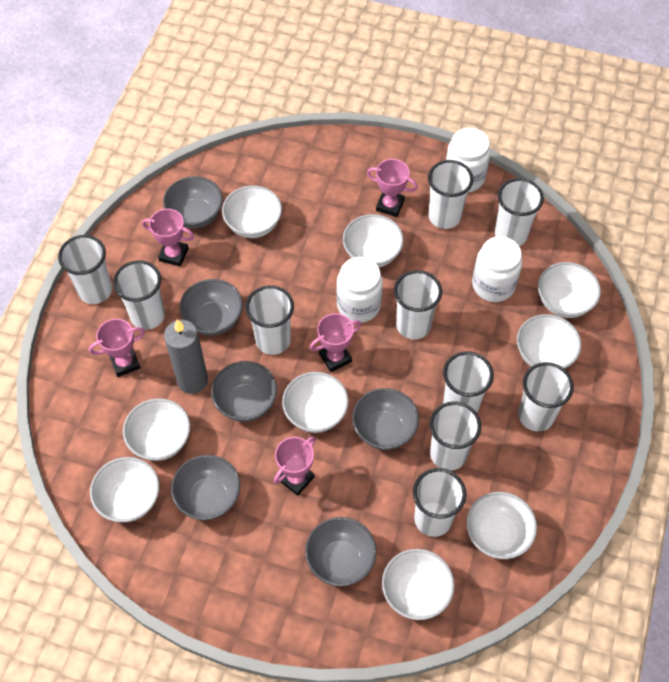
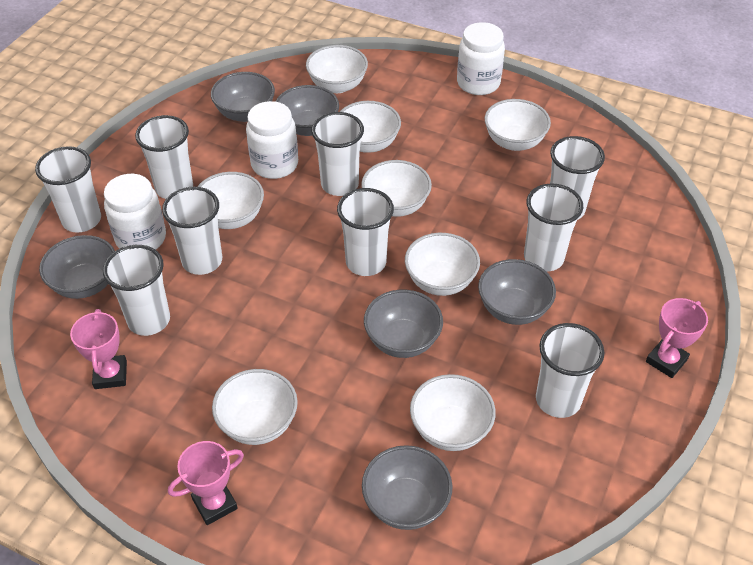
grey candle: [164,320,208,394] = 1 -> none = 0
pink trophy: [89,319,145,377] [142,209,194,267] [274,436,316,496] [310,313,361,372] [367,159,418,217] = 5 -> [70,309,127,389] [168,441,244,525] [646,298,708,378] = 3
white bowl: [90,457,159,522] [123,398,190,461] [222,186,282,238] [282,372,349,433] [343,214,404,267] [382,549,454,620] [466,492,537,559] [517,314,581,369] [538,262,601,318] = 9 -> [197,172,264,229] [212,369,298,445] [306,45,368,93] [340,101,401,153] [361,160,432,217] [405,233,480,296] [410,374,496,451] [485,99,551,151] = 8
white cup: [58,235,112,304] [113,260,165,330] [245,285,294,355] [394,270,442,340] [413,468,466,537] [428,160,473,229] [430,401,481,471] [443,351,494,413] [495,178,544,246] [518,362,574,432] = 10 -> [35,146,101,233] [103,245,170,336] [135,115,193,199] [162,187,222,275] [311,112,364,196] [337,188,394,276] [524,183,584,272] [536,323,605,418] [550,136,605,220] = 9

